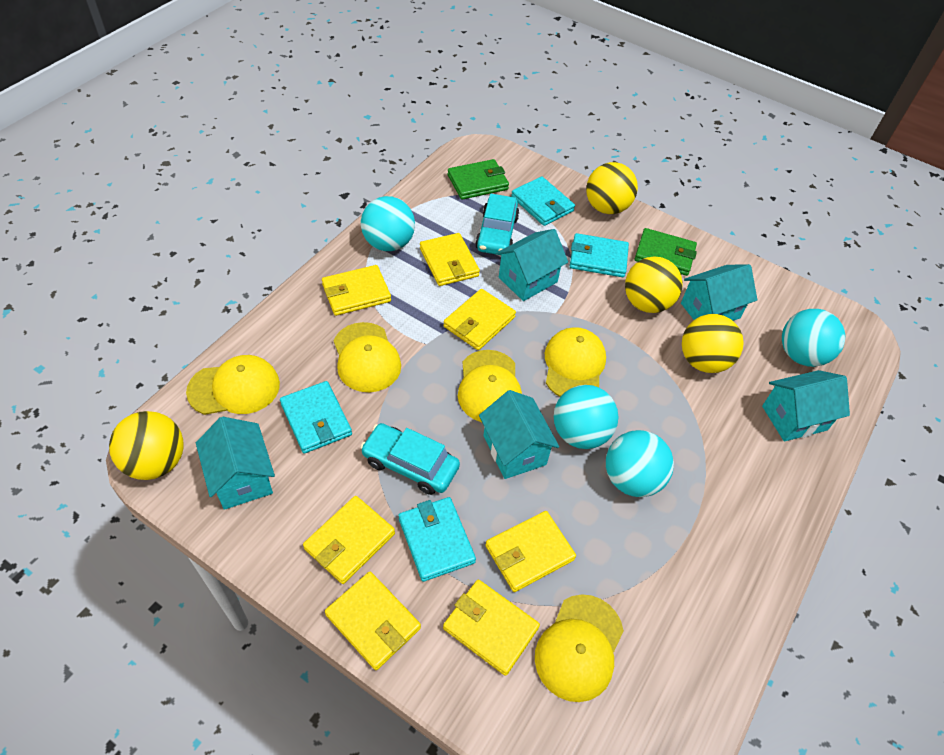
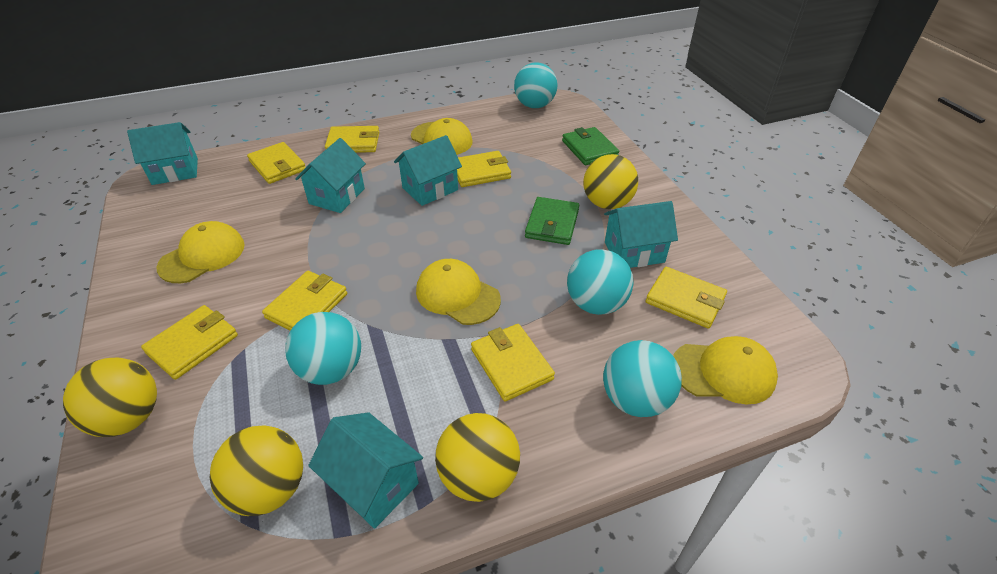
turquoise car: [361,423,460,495] [475,194,519,255] = 2 -> none = 0
turquoise wallet: [280,381,352,454] [399,497,476,582] [511,176,575,226] [570,233,629,277] = 4 -> none = 0
yellow cap: [186,355,280,415] [334,322,401,392] [458,350,522,422] [535,594,624,702] [545,327,606,397] = 5 -> [156,221,245,283] [411,118,473,155] [416,259,501,325] [673,336,778,404] = 4

